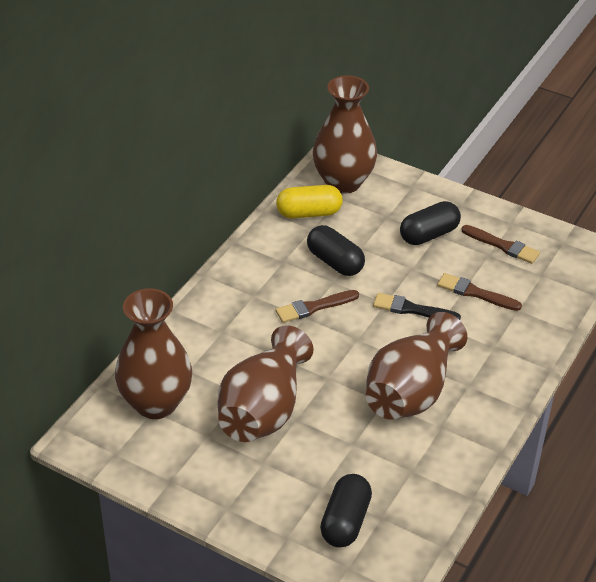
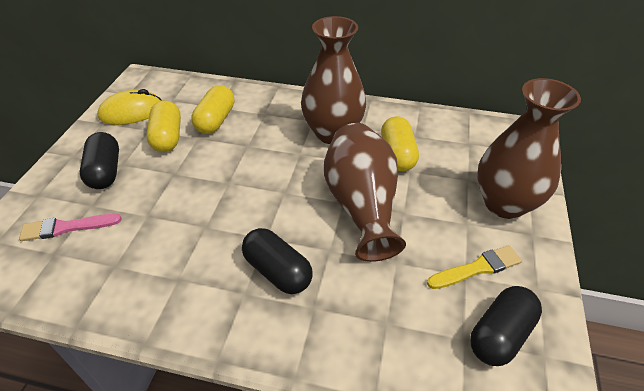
black brush: [373,293,461,320] = 1 -> none = 0
brown brush: [275,290,359,323] [437,273,522,311] [461,225,540,264] = 3 -> none = 0
brown vase: [115,288,192,419] [217,325,314,442] [313,75,377,194] [366,312,467,420] = 4 -> [301,16,366,144] [324,123,406,262] [477,78,581,219] = 3
pink brush: none = 0 -> [19,214,121,241] = 1
yellow brush: none = 0 -> [427,245,522,289] = 1
yellow capsule: [276,185,342,219] = 1 -> [146,100,181,152] [191,85,234,134] [381,116,419,171] = 3
yellow mouse: none = 0 -> [97,89,162,125] = 1

